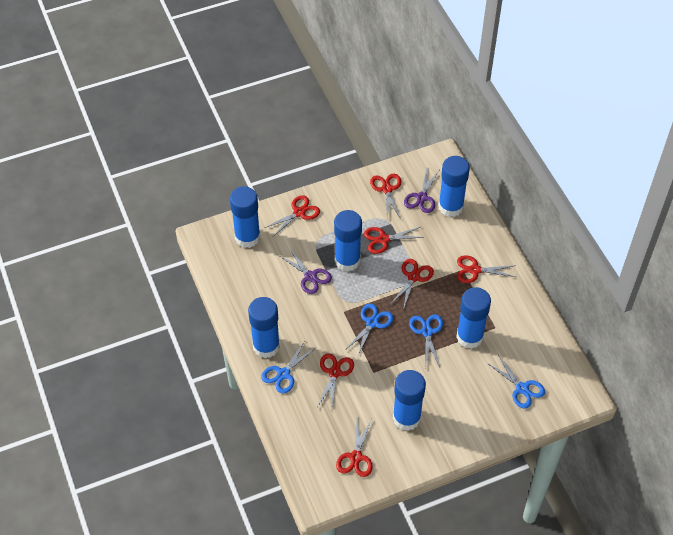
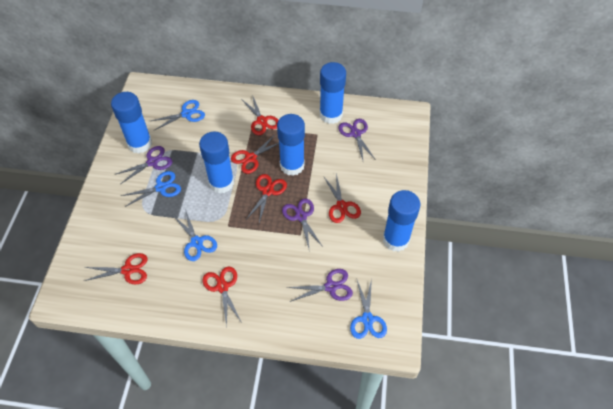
blue glue stick: [230,186,260,248] [248,297,280,358] [334,210,362,272] [393,370,426,431] [438,156,470,217] [456,287,491,349] = 6 -> [111,92,152,154] [199,132,234,194] [277,114,305,176] [320,62,346,124] [383,190,421,252] = 5
purple scissors: [278,249,332,294] [404,168,439,213] = 2 -> [114,146,172,184] [282,198,323,252] [287,269,353,302] [338,119,376,160] = 4
red scissors: [264,195,320,237] [317,353,354,408] [336,419,373,477] [364,227,424,254] [370,174,401,219] [391,259,434,310] [457,255,516,283] = 7 -> [84,253,147,285] [203,266,242,327] [231,135,279,174] [241,95,279,135] [247,174,287,223] [323,173,361,223] = 6

